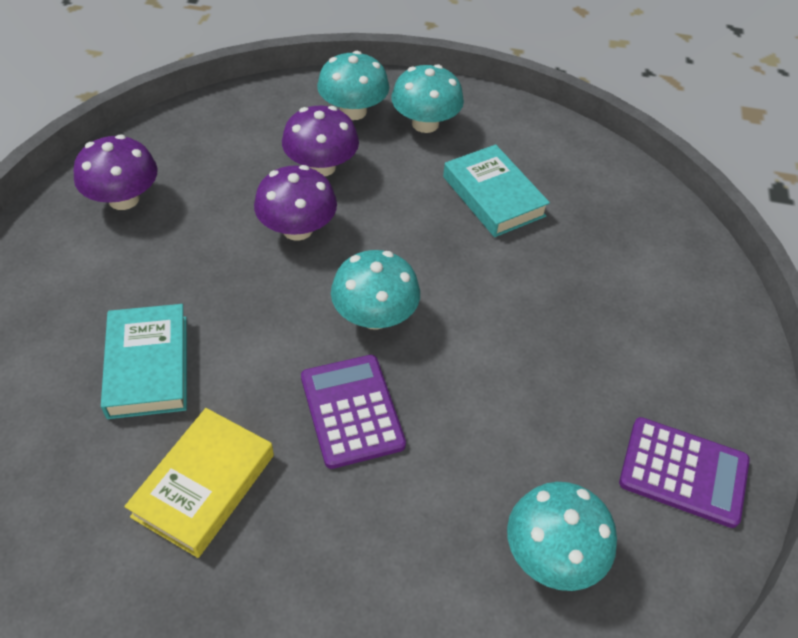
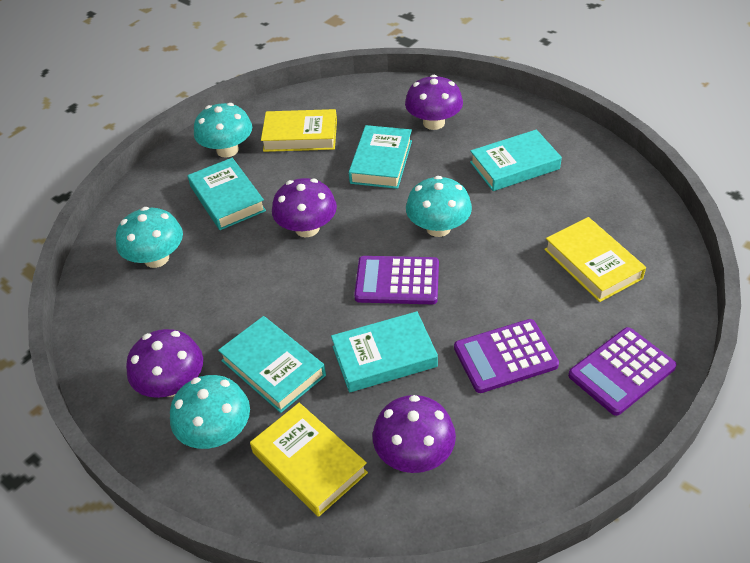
purple calculator: [301,355,406,469] [619,417,750,528] = 2 -> [354,256,439,304] [454,319,559,393] [568,327,677,416] = 3
purple mushroom: [73,135,158,210] [254,165,337,241] [282,106,359,176] = 3 -> [126,329,203,398] [272,178,337,237] [372,395,456,473] [405,75,463,130] = 4
turquoise book: [101,304,187,419] [443,144,550,237] = 2 -> [188,158,266,230] [218,316,326,413] [331,311,438,392] [349,125,412,189] [470,129,562,191] = 5
yellow book: [124,408,274,558] = 1 -> [250,403,368,517] [261,109,337,152] [544,217,646,302] = 3

